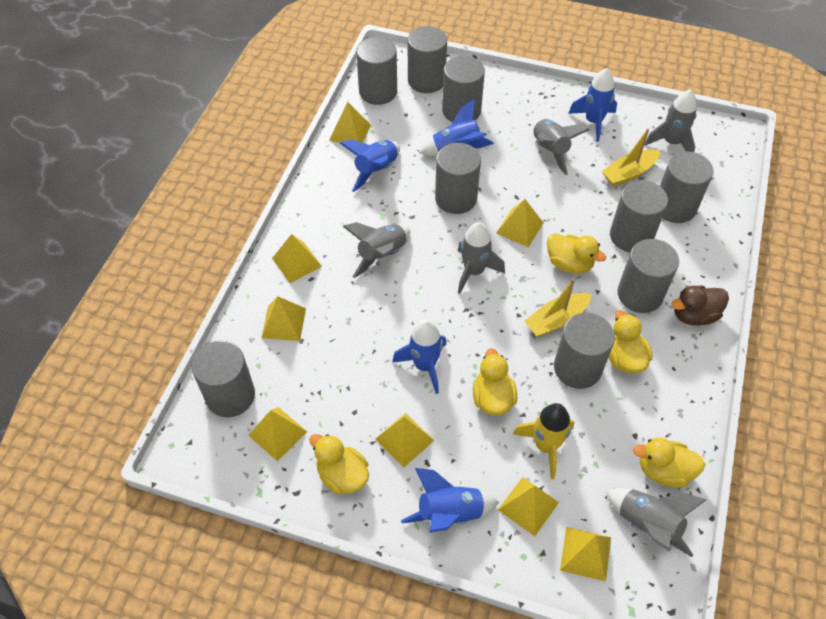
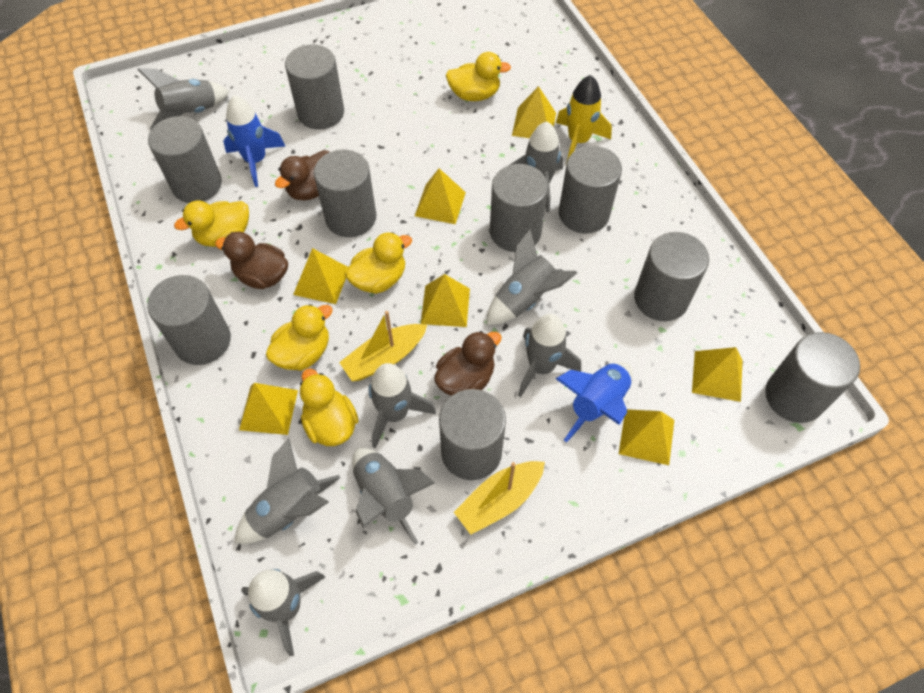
blue rocket: [340,139,400,192] [392,320,446,394] [401,468,499,533] [420,99,494,156] [568,68,617,142] = 5 -> [223,96,285,187] [556,362,633,443] = 2
brown duck: [672,285,729,325] = 1 -> [215,232,288,289] [275,150,330,200] [434,331,502,396] = 3
grey rocket: [343,222,410,278] [458,222,505,294] [533,119,589,175] [606,488,706,557] [644,89,697,152] = 5 -> [137,68,230,130] [235,438,340,544] [241,569,325,656] [352,448,435,545] [369,363,436,449] [486,229,577,325] [510,122,563,213] [518,314,581,397] = 8
yellow pyramid: [248,407,307,461] [262,296,306,341] [272,234,322,283] [329,102,371,143] [375,413,434,468] [496,199,544,247] [498,477,559,536] [560,527,611,582] = 8 -> [239,383,298,435] [293,248,348,304] [415,168,466,224] [421,274,470,327] [512,86,556,138] [619,409,674,465] [692,347,743,402] = 7

